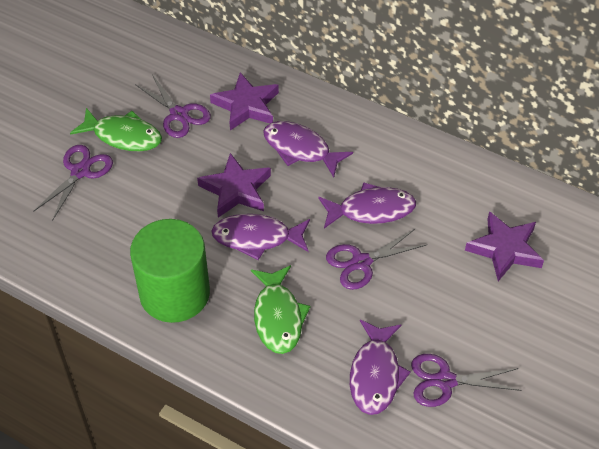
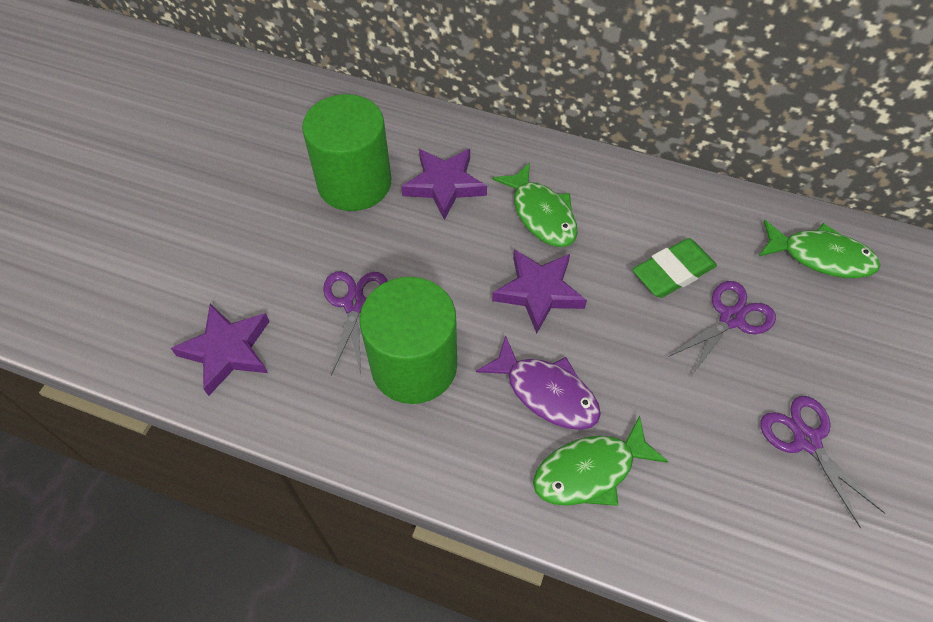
green cylinder: [130,219,210,323] = 1 -> [302,94,391,211] [360,277,457,404] = 2
green eraser: none = 0 -> [632,238,717,298] = 1
green fish: [70,108,162,151] [251,265,310,354] = 2 -> [492,162,578,247] [533,416,668,506] [758,220,881,278] = 3
purple fish: [211,214,310,260] [263,121,353,177] [318,182,416,228] [350,320,411,415] = 4 -> [476,335,601,430] = 1
purple scissors: [33,145,113,221] [135,74,211,138] [326,229,426,290] [411,354,522,407] = 4 -> [323,271,388,375] [668,281,776,376] [760,396,885,528] = 3

